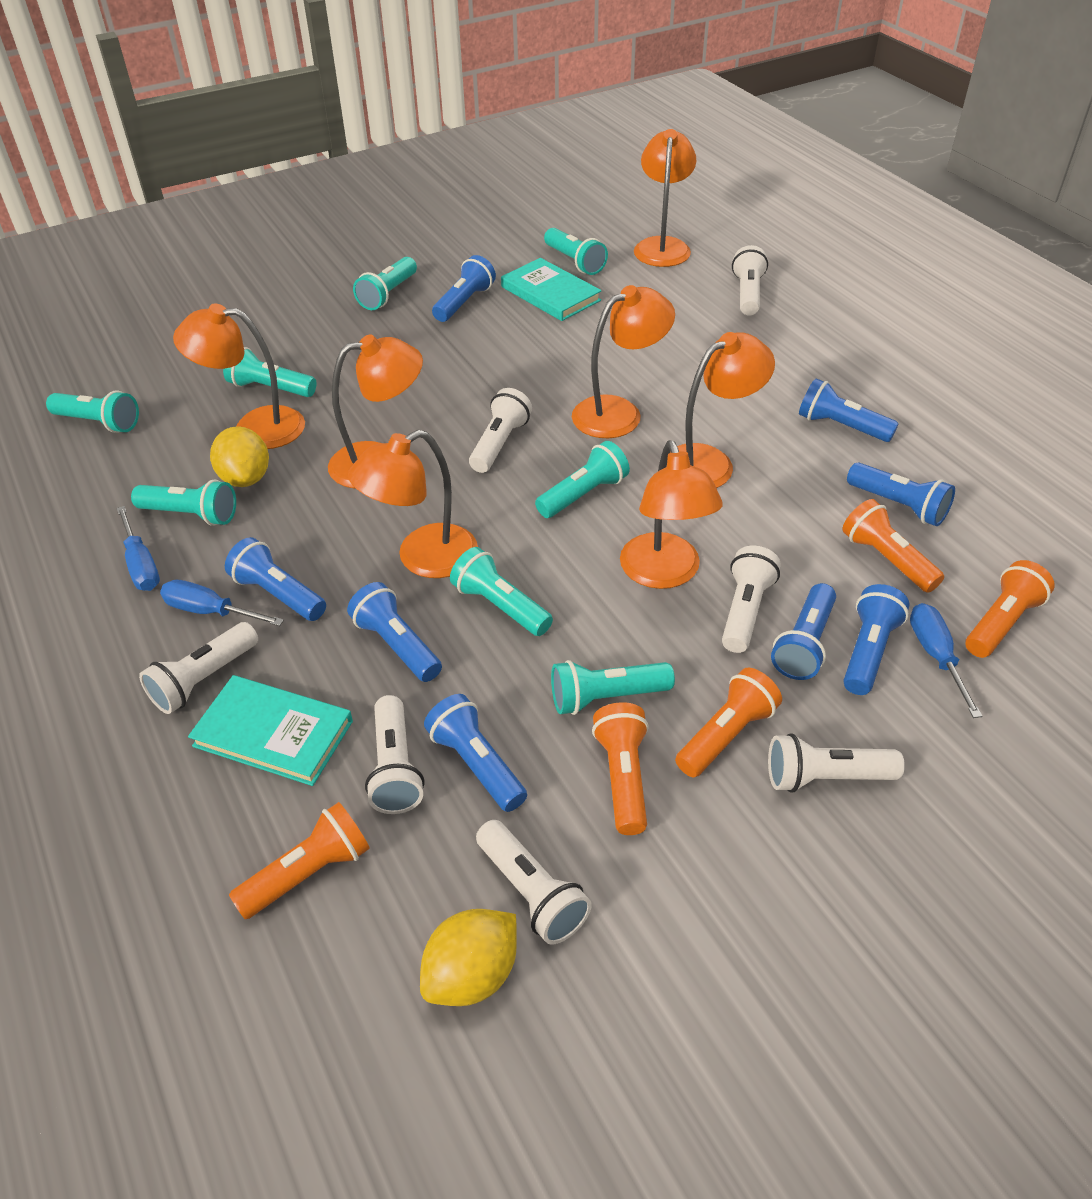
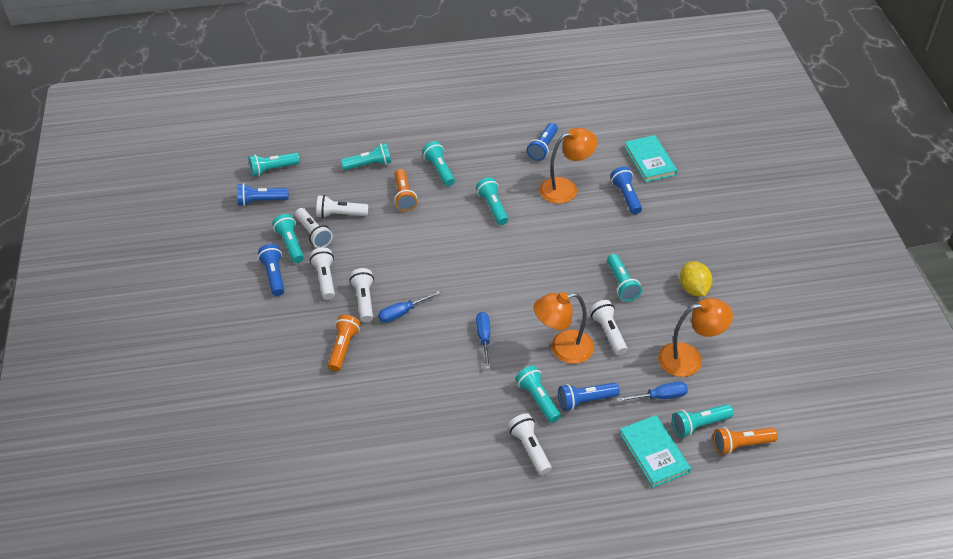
blue flashlight: [225,537,326,621] [347,582,442,682] [424,694,527,812] [432,255,496,322] [771,583,836,680] [799,378,899,442] [843,584,910,695] [847,462,955,526] = 8 -> [237,183,289,206] [258,244,284,296] [527,123,558,161] [558,383,620,411] [610,167,642,214] = 5
orange flashlight: [229,802,370,919] [592,702,649,835] [675,668,782,777] [842,499,944,593] [965,560,1055,658] = 5 -> [328,315,361,372] [394,169,417,211] [713,427,778,455] = 3
orange lamp: [173,304,305,449] [328,335,423,488] [348,430,478,578] [572,285,675,438] [620,440,723,589] [634,129,696,267] [670,332,775,488] = 7 -> [534,292,594,364] [539,128,597,204] [658,298,733,377] = 3
white flashlight: [139,622,258,714] [365,695,424,814] [469,388,532,473] [476,820,592,945] [722,546,780,653] [732,245,768,315] [768,733,905,793] = 7 -> [295,208,333,248] [310,247,335,300] [316,195,368,218] [349,268,374,322] [508,413,551,475] [589,300,627,355] = 6
yellow lemon: [210,426,269,487] [420,909,517,1006] = 2 -> [680,261,712,297] = 1

